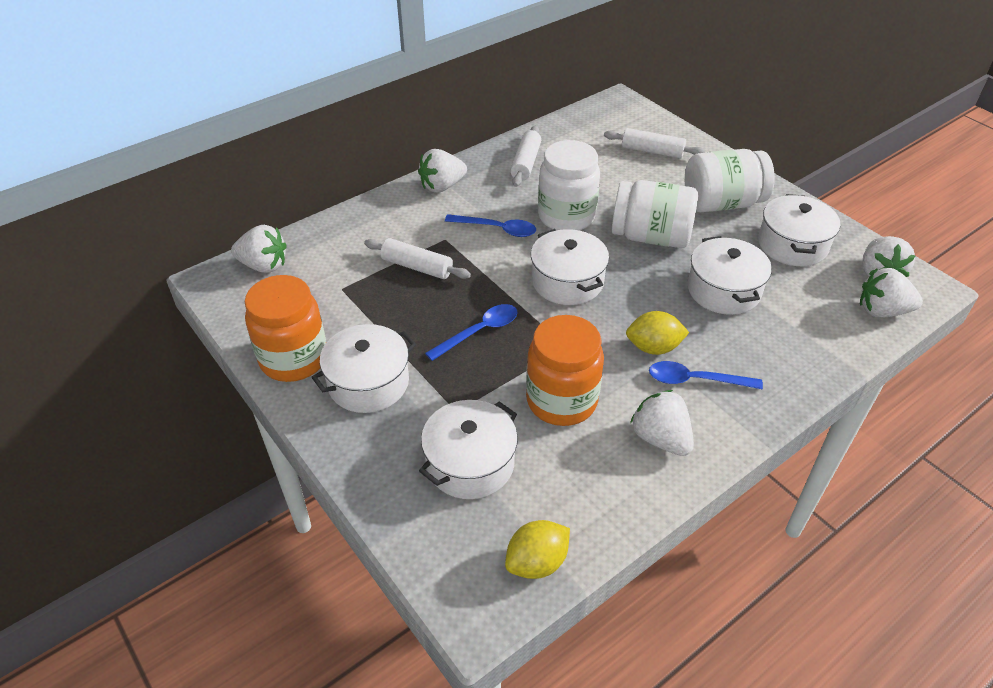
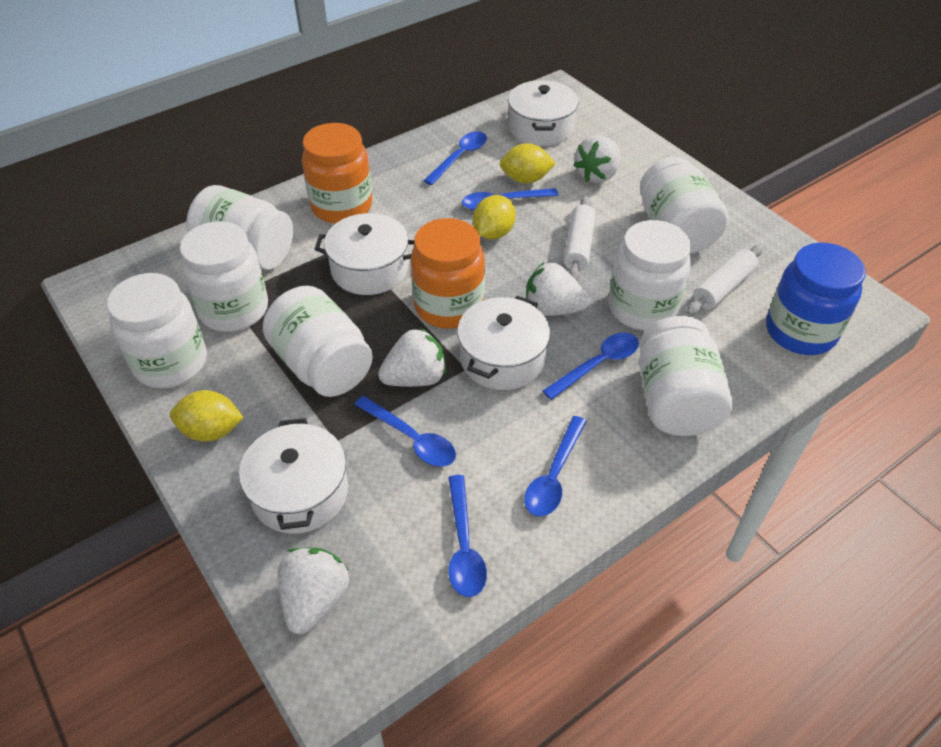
blue jar: none = 0 -> [766,243,865,355] = 1
blue spoon: [425,304,518,361] [445,214,536,237] [649,361,763,390] = 3 -> [354,396,456,467] [423,131,487,185] [448,475,487,597] [462,188,559,210] [524,416,587,517] [542,333,639,400] = 6
white jar: [538,140,600,231] [612,180,698,248] [685,149,775,212] = 3 -> [107,273,207,389] [180,221,268,332] [186,185,293,270] [263,286,373,397] [608,220,691,330] [639,316,733,436] [640,156,729,254] = 7
white pot: [311,324,416,413] [419,400,518,499] [531,229,609,305] [688,236,772,315] [758,194,840,266] = 5 -> [239,418,348,534] [314,213,414,295] [457,296,550,390] [508,80,579,146] = 4
white rolling pin: [364,238,471,279] [510,126,541,187] [604,128,705,159] = 3 -> [564,196,596,280] [686,244,763,315] = 2
white strawberry: [231,225,287,273] [418,149,467,193] [630,390,694,456] [860,268,923,317] [862,236,916,277] = 5 -> [277,547,349,634] [378,328,446,387] [526,262,589,316] [574,135,621,183] = 4
yellow lemon: [505,520,570,579] [626,311,689,355] = 2 -> [170,390,244,442] [473,195,516,239] [500,143,556,183] = 3

